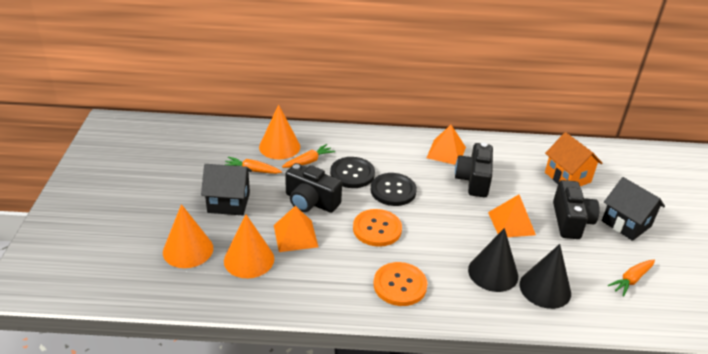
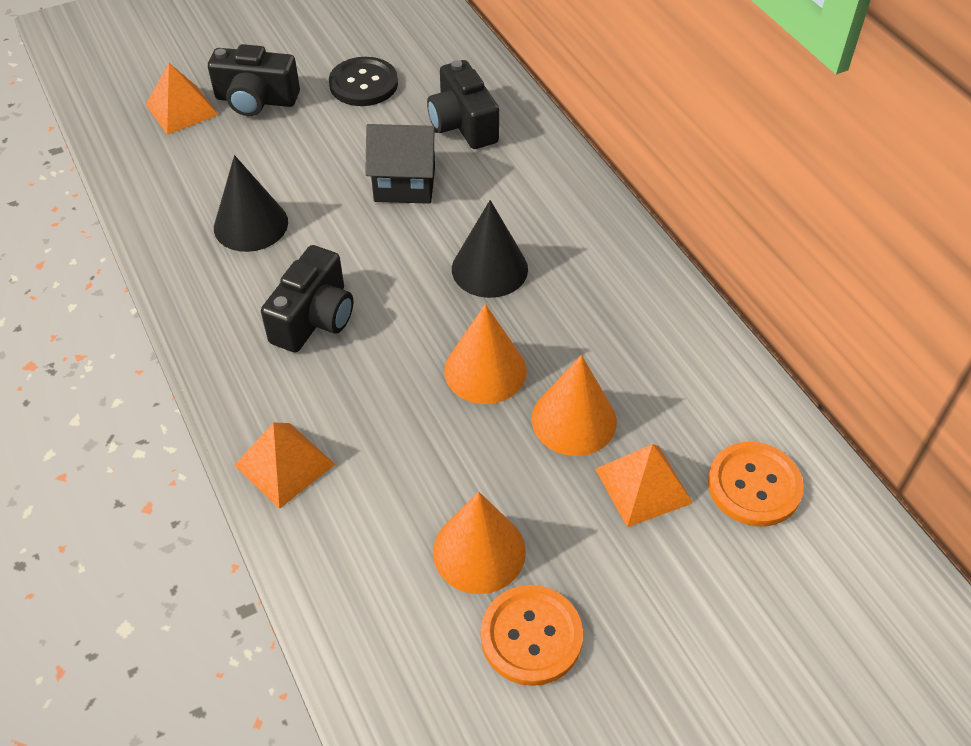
black button: [330,157,375,188] [371,173,417,206] = 2 -> [329,57,398,106] = 1
black house: [201,164,252,215] [602,177,665,241] = 2 -> [365,124,438,204] = 1
orange carrot: [225,157,282,174] [282,144,335,168] [608,260,655,297] = 3 -> none = 0
orange house: [545,132,603,186] = 1 -> none = 0

